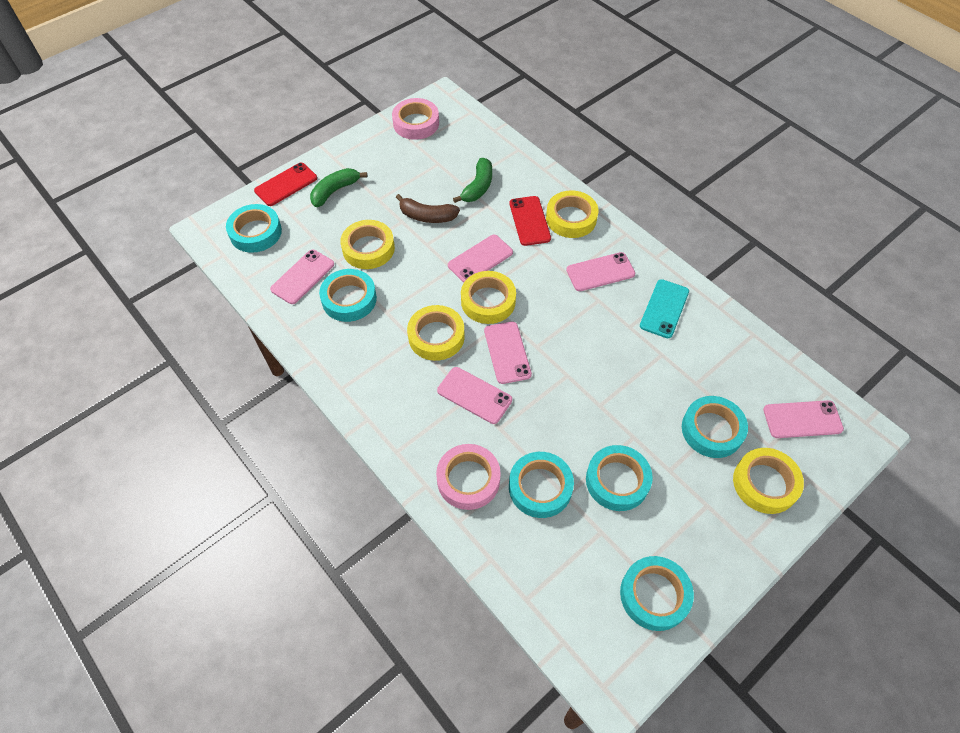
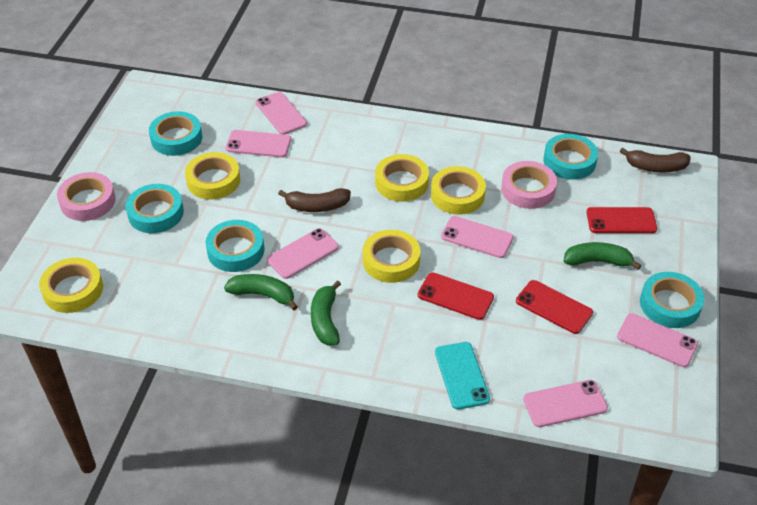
brown banana: [396,194,460,223] = 1 -> [278,188,351,212] [620,148,690,172] = 2
green banana: [310,168,367,207] [453,158,492,203] = 2 -> [224,274,298,310] [311,280,341,345] [564,242,642,270] = 3
red phone: [254,163,317,206] [509,196,551,246] = 2 -> [418,272,494,320] [516,280,593,334] [586,207,657,233] = 3
turquoise tape: [226,204,282,253] [319,269,377,322] [509,452,574,518] [586,445,653,511] [620,556,694,631] [682,396,748,458] = 6 -> [126,184,184,233] [149,111,202,156] [206,220,264,272] [543,134,598,180] [640,272,704,328] = 5

